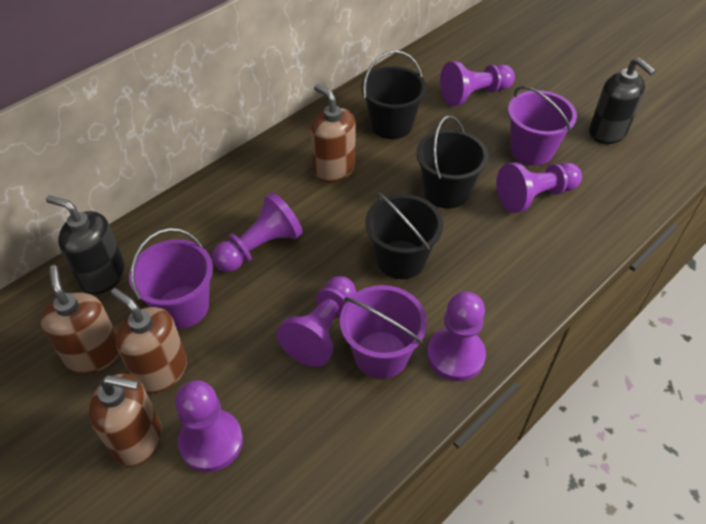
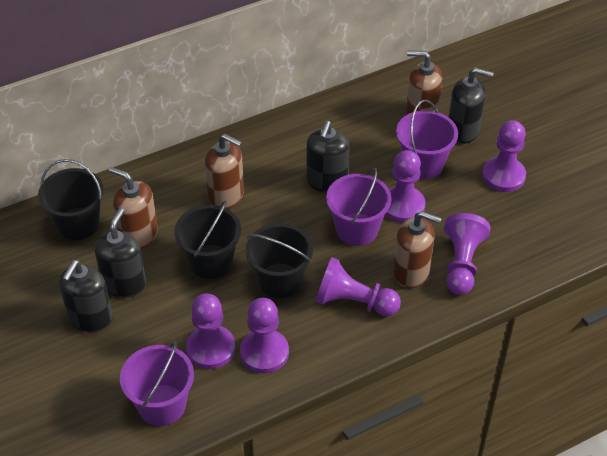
black soap dispenser: [46,196,125,294] [589,57,656,144] = 2 -> [59,260,113,333] [94,208,146,298] [306,121,350,193] [449,68,494,144] = 4

